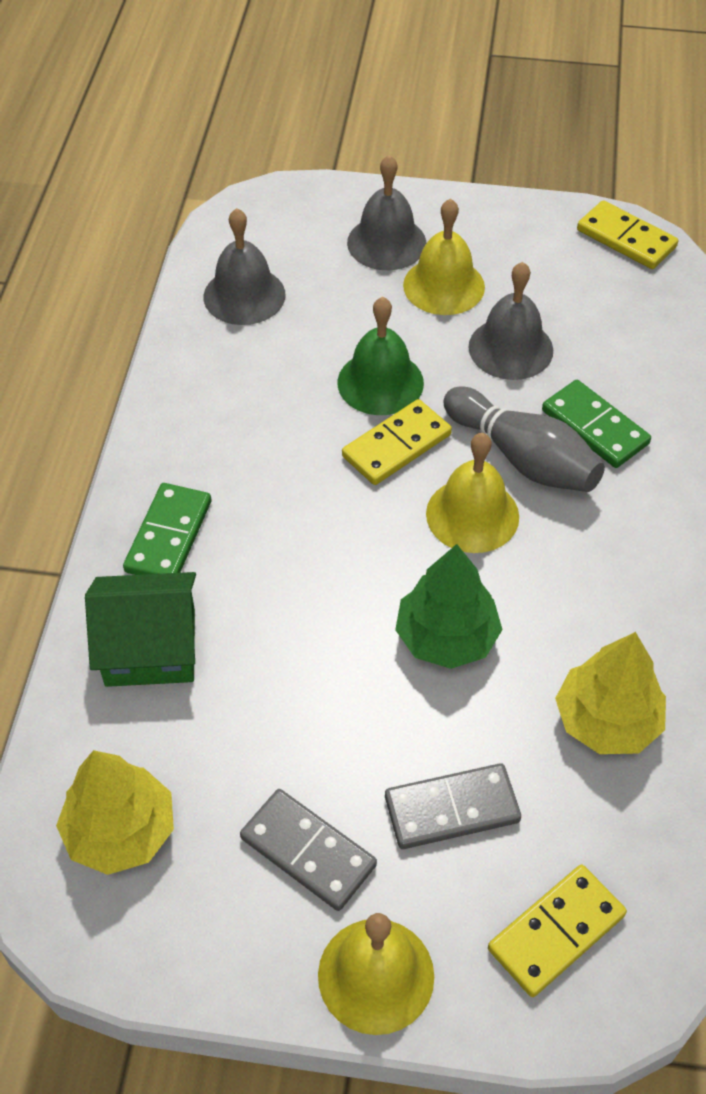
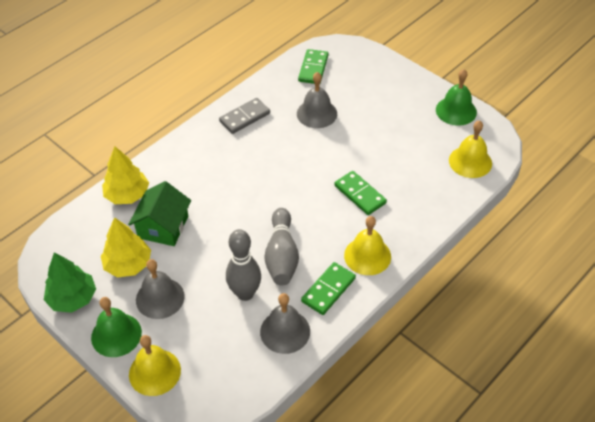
green bell: [338,297,424,415] = 1 -> [91,297,142,357] [436,69,477,126] = 2
green domino: [123,483,211,575] [542,380,651,468] = 2 -> [298,49,328,84] [301,262,356,315] [334,171,387,215] = 3
grey bowling pin: [444,387,605,492] = 1 -> [226,229,261,301] [265,208,299,286] = 2
grey domino: [240,789,377,911] [385,763,521,849] = 2 -> [219,98,270,134] = 1
yellow domino: [342,399,452,485] [488,865,627,997] [577,200,678,269] = 3 -> none = 0

